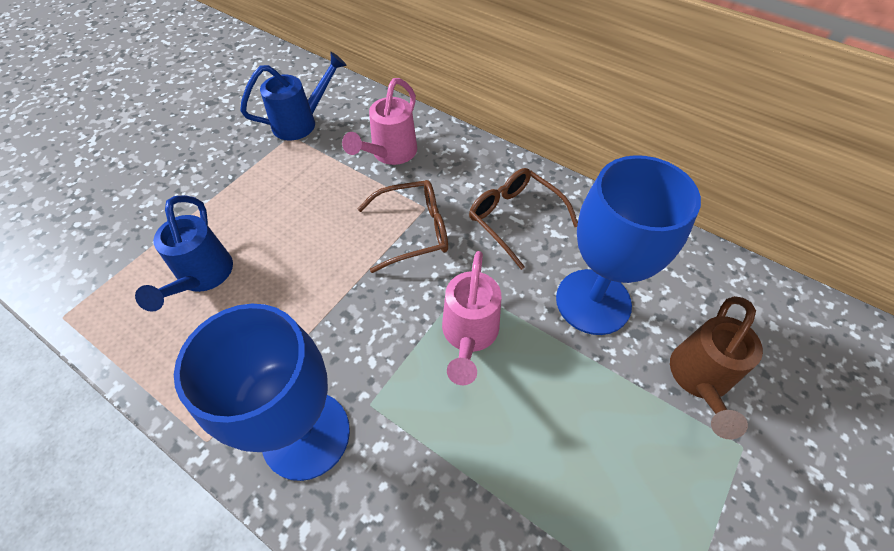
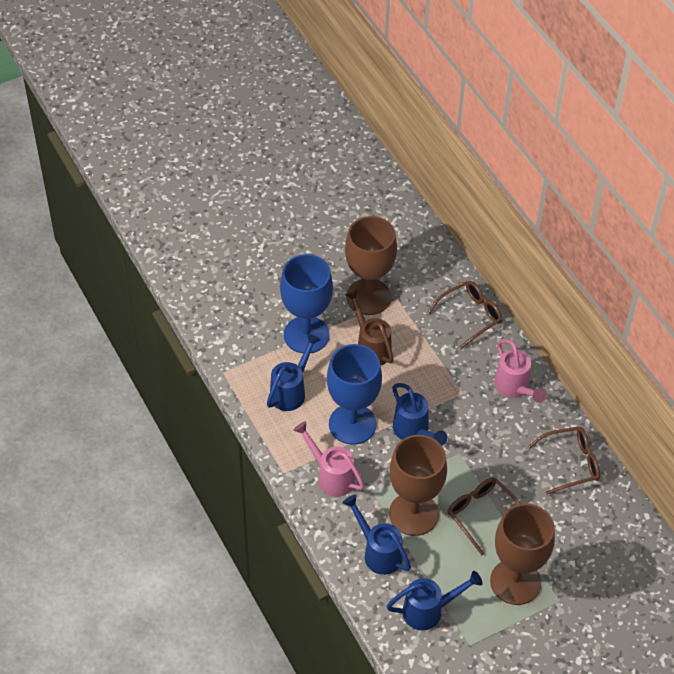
blue watering can: [135,195,233,312] [240,52,347,140] = 2 -> [267,333,321,411] [342,494,411,575] [387,571,483,630] [392,383,447,445] = 4
brown glasses: [358,180,448,273] [469,168,578,270] = 2 -> [428,281,502,349] [447,478,521,555] [529,427,600,495] = 3
brown goblet: none = 0 -> [345,216,397,315] [389,435,447,536] [490,503,555,605] = 3

